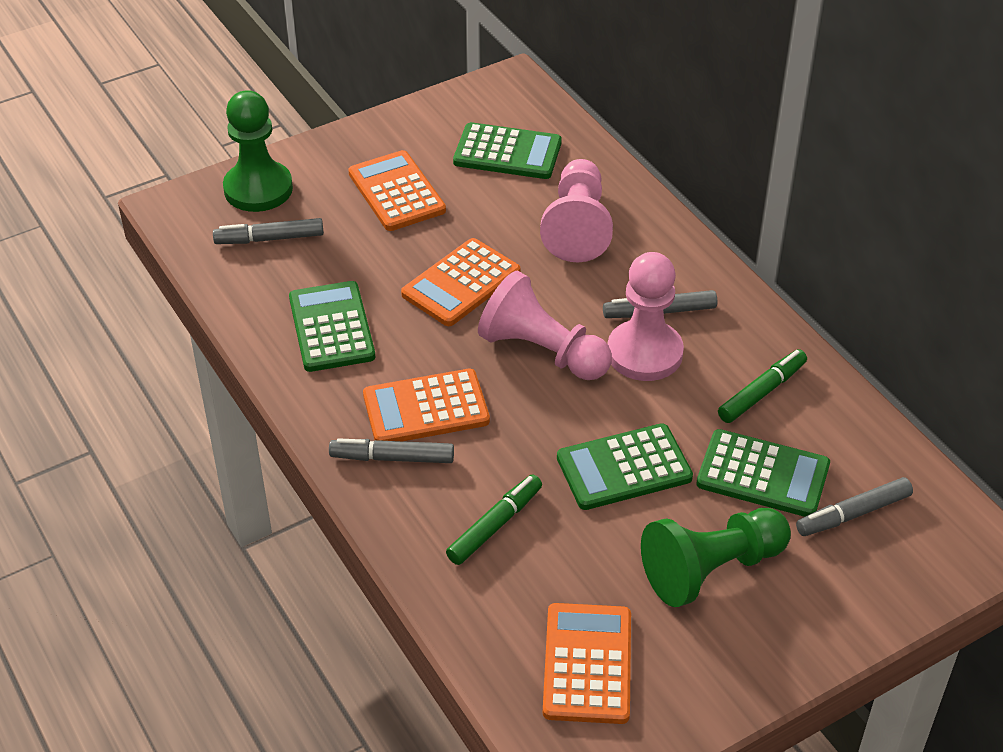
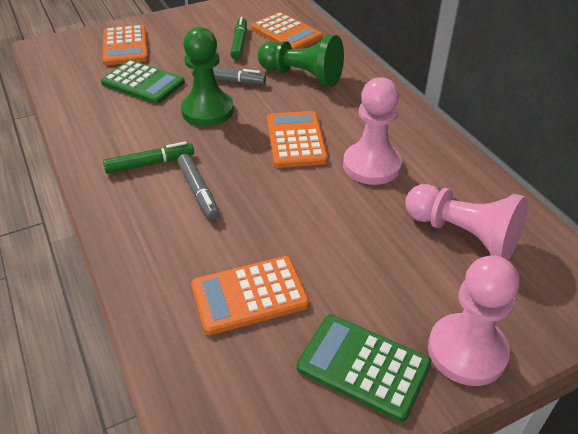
green calculator: [289,281,375,372] [453,122,562,179] [557,423,693,510] [696,429,830,517] = 4 -> [101,60,185,104] [297,314,431,422] = 2
grey marker: [213,218,324,244] [329,438,454,463] [603,290,717,318] [796,477,913,536] = 4 -> [177,154,220,220] [191,67,266,84] = 2

